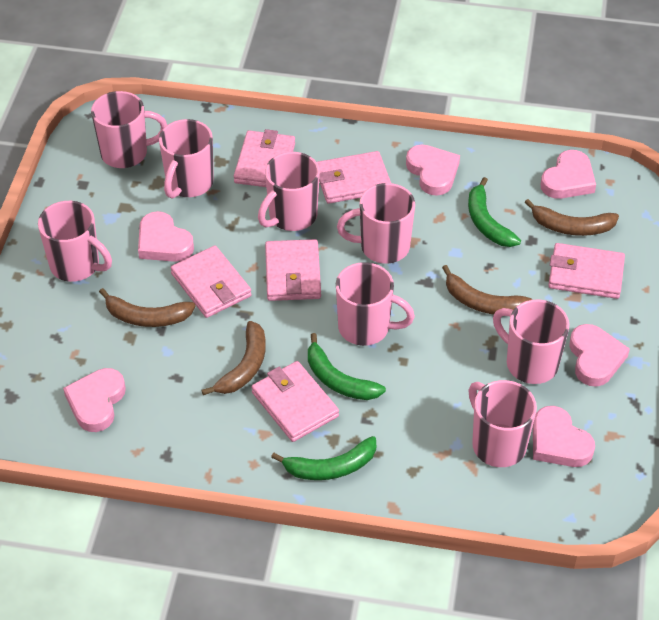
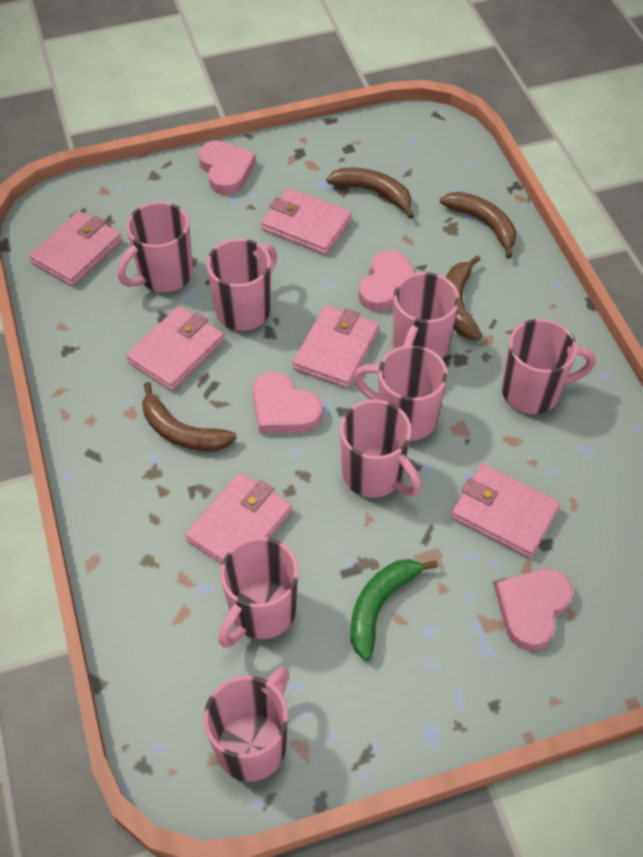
green banana: [271,436,376,480] [308,333,386,400] [468,177,521,247] = 3 -> [351,559,438,660] = 1
pink heart: [63,368,126,432] [138,211,194,262] [406,145,460,196] [533,406,595,467] [541,150,596,199] [569,324,630,387] = 6 -> [198,141,256,195] [253,372,322,434] [359,250,415,312] [495,568,573,651] = 4

